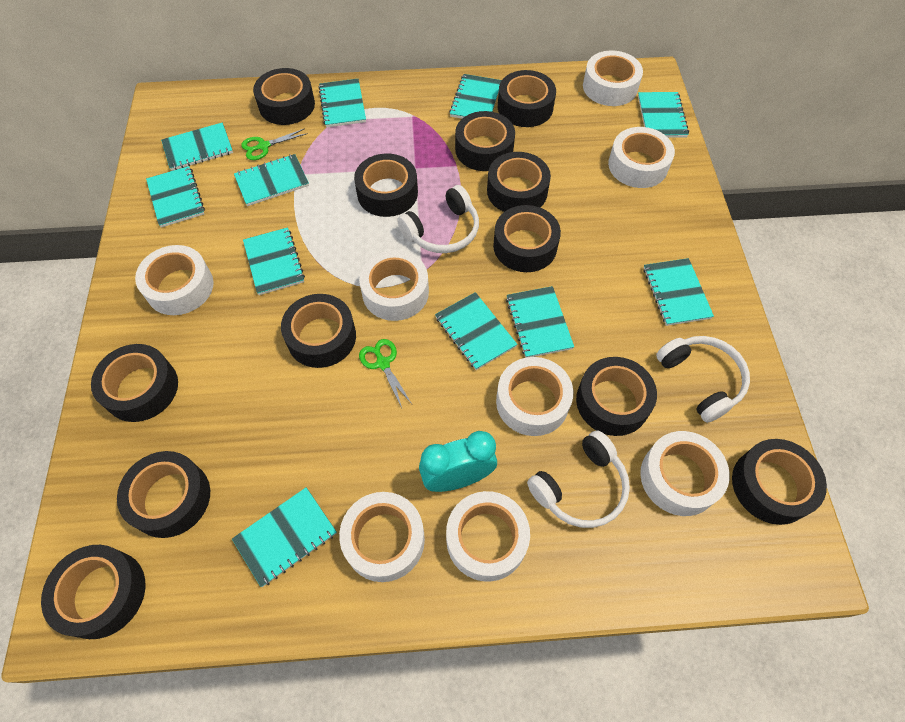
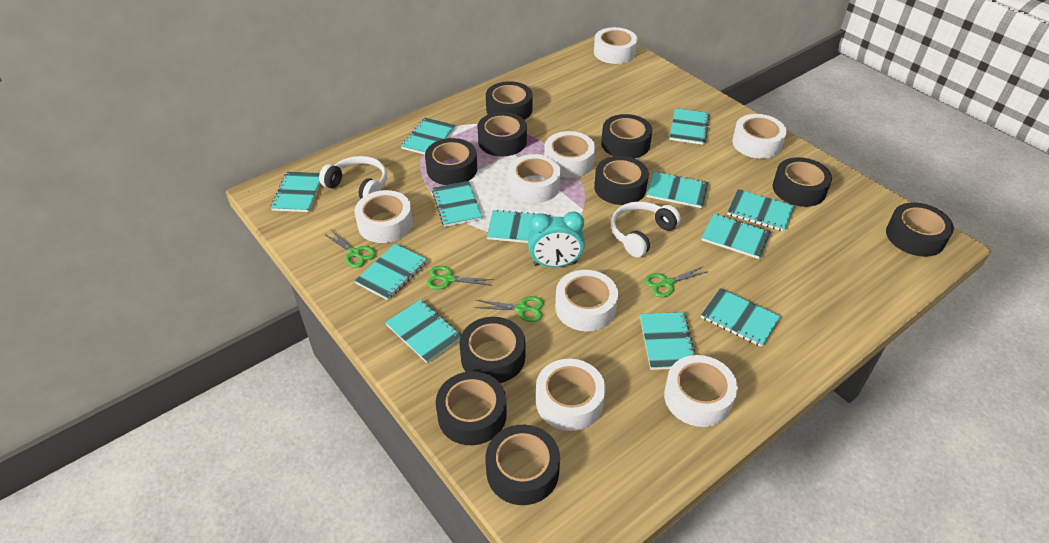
black tape: [41,545,145,639] [91,344,178,422] [117,451,210,538] [253,68,315,125] [281,294,356,368] [354,154,418,217] [455,111,515,171] [487,152,551,212] [493,205,561,272] [498,70,556,127] [576,357,657,436] [732,439,827,525] = 12 -> [425,138,477,185] [436,371,507,445] [459,317,525,383] [477,112,527,156] [485,425,560,505] [486,81,533,120] [594,156,649,205] [601,114,652,158] [773,157,832,207] [886,202,954,257] = 10
green scissors: [241,128,308,160] [359,339,412,408] = 2 -> [324,230,376,268] [426,266,494,290] [474,296,544,322] [645,266,709,297] = 4
turquoise notebook: [146,166,205,228] [161,122,233,171] [232,487,337,587] [234,154,309,206] [243,227,305,295] [319,79,366,127] [435,292,517,370] [449,74,502,119] [506,286,574,358] [638,92,689,138] [643,258,714,326] = 11 -> [271,172,320,212] [355,244,427,300] [385,299,461,363] [401,118,455,155] [432,181,482,227] [487,209,551,243] [640,312,696,370] [647,171,709,208] [670,108,710,145] [701,214,771,259] [701,288,781,347] [727,189,794,232] = 12
white headphones: [397,185,479,253] [527,430,630,528] [656,336,750,423] = 3 -> [319,156,387,199] [611,201,681,257] = 2

